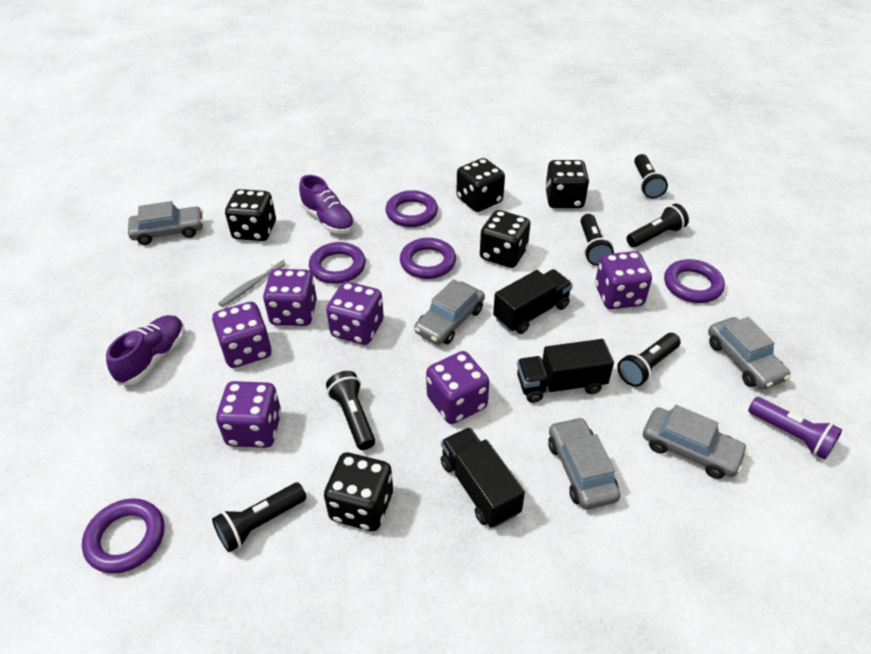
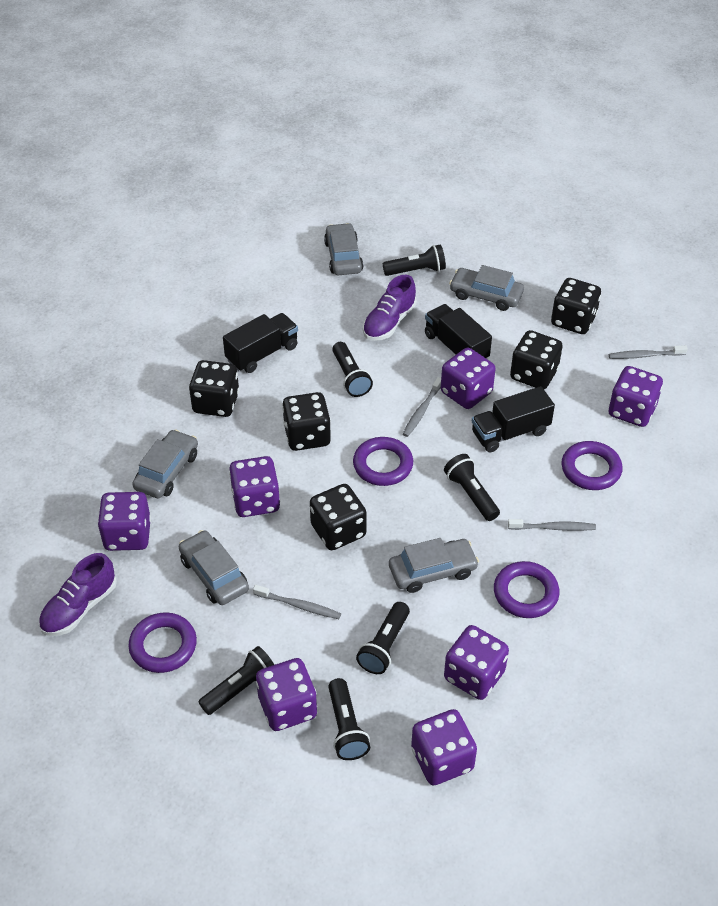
grey toothbrush: [218,257,285,307] = 1 -> [253,585,341,619] [403,377,441,437] [508,519,596,531] [609,345,688,359] = 4
purple dice: [212,302,271,368] [216,381,281,448] [263,269,317,326] [326,281,384,345] [426,351,490,424] [595,251,652,309] = 6 -> [98,492,151,551] [229,456,280,517] [256,658,317,731] [411,709,477,785] [441,348,496,409] [444,625,509,700] [609,366,663,427] = 7
purple flashlight: [748,397,842,459] = 1 -> none = 0
purple ring: [82,498,164,574] [309,242,366,284] [385,190,438,227] [400,238,456,279] [664,259,725,303] = 5 -> [128,612,197,673] [353,437,413,486] [494,561,559,618] [561,441,623,490] = 4

